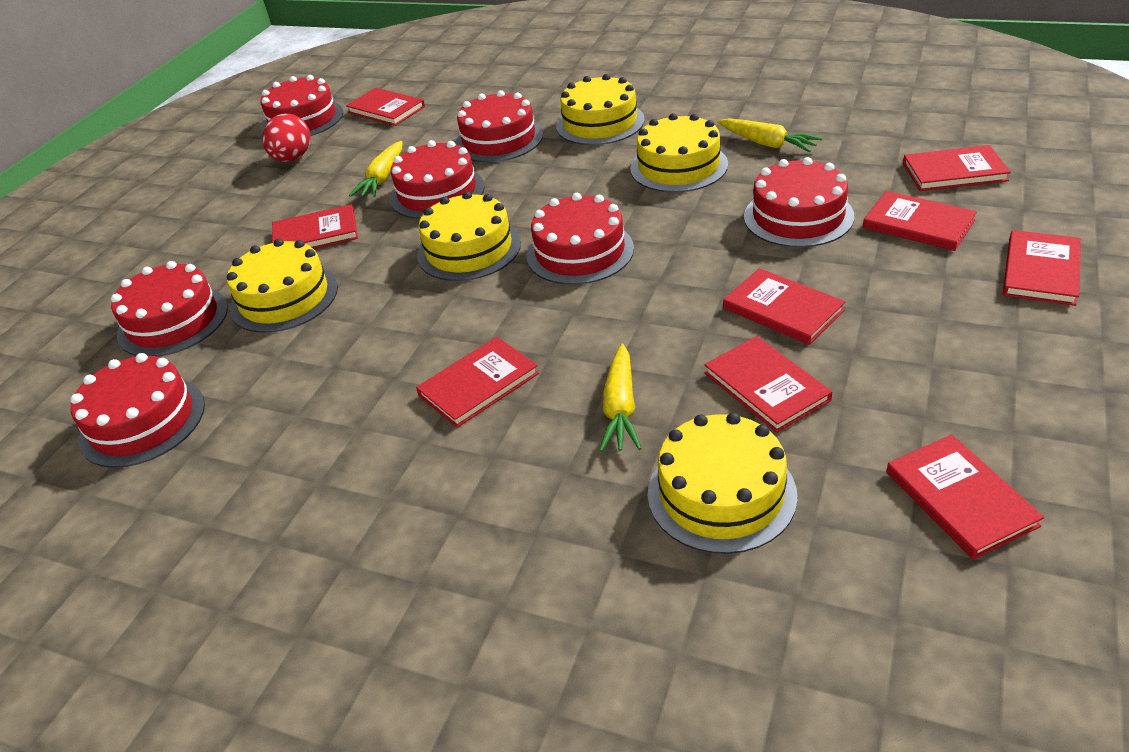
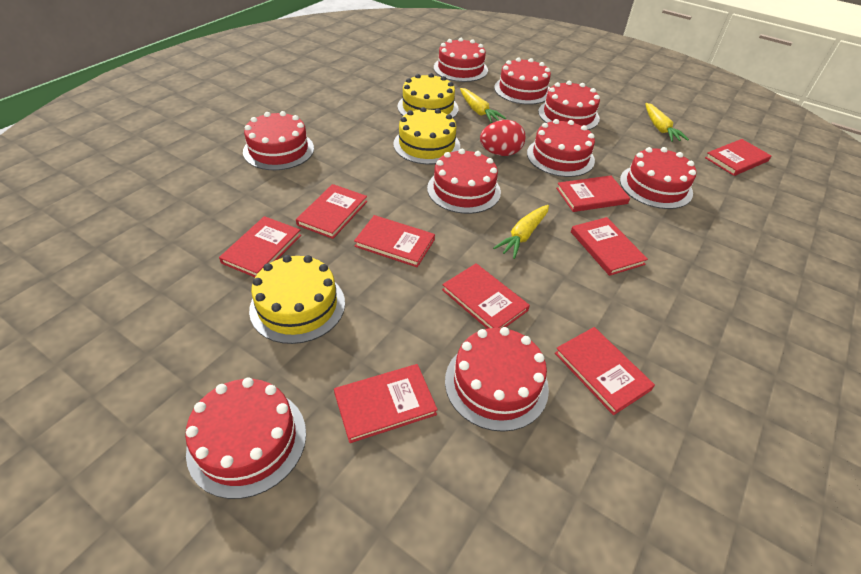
red cake: [71,353,205,468] [111,261,228,357] [260,75,343,136] [390,140,485,219] [455,90,543,162] [527,193,634,285] [744,157,854,247] = 7 -> [185,377,306,499] [243,111,314,170] [427,149,501,214] [434,38,488,82] [445,327,549,432] [494,58,551,105] [527,119,595,177] [538,81,600,130] [620,147,696,209] = 9
yellow cake: [227,239,338,333] [417,192,521,281] [556,74,645,145] [630,113,728,192] [648,413,797,554] = 5 -> [249,255,345,344] [393,107,460,164] [398,73,459,118] = 3

